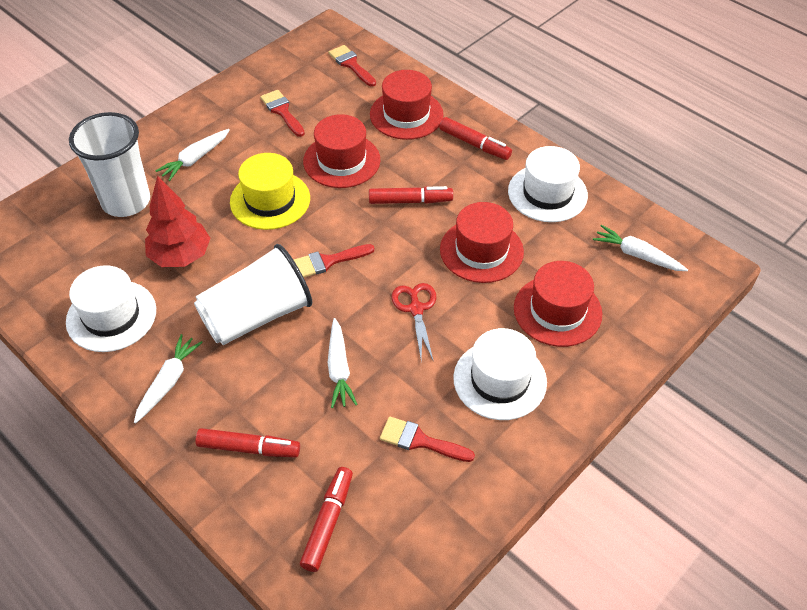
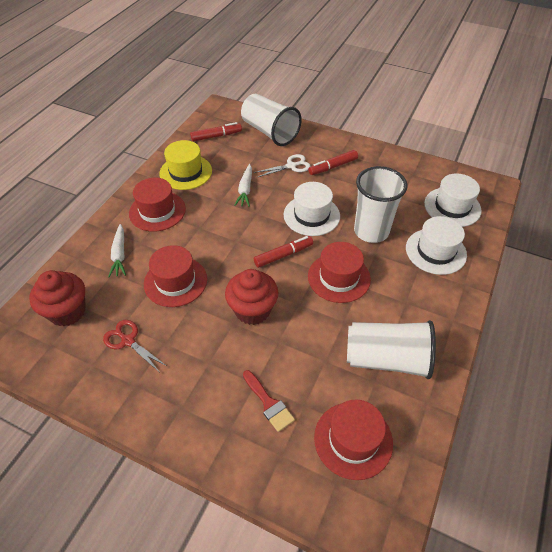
red brush: [260,90,305,137] [294,244,375,277] [329,45,376,87] [380,416,475,462] = 4 -> [243,370,295,432] = 1
red cupcake: none = 0 -> [29,270,86,326] [225,269,278,325] = 2
red marker: [195,428,300,457] [300,467,353,572] [369,186,453,204] [439,117,512,160] = 4 -> [190,122,242,142] [254,236,313,268] [308,150,358,175] = 3
red tree: [145,176,210,267] = 1 -> none = 0
white carrot: [134,334,203,423] [155,129,230,181] [327,318,358,408] [593,225,688,271] = 4 -> [108,224,126,278] [234,164,252,207] = 2
white cup: [69,112,150,217] [194,244,312,345] = 2 -> [241,94,302,146] [347,320,436,379] [354,166,407,243] = 3
white scissors: none = 0 -> [254,154,311,178] = 1

